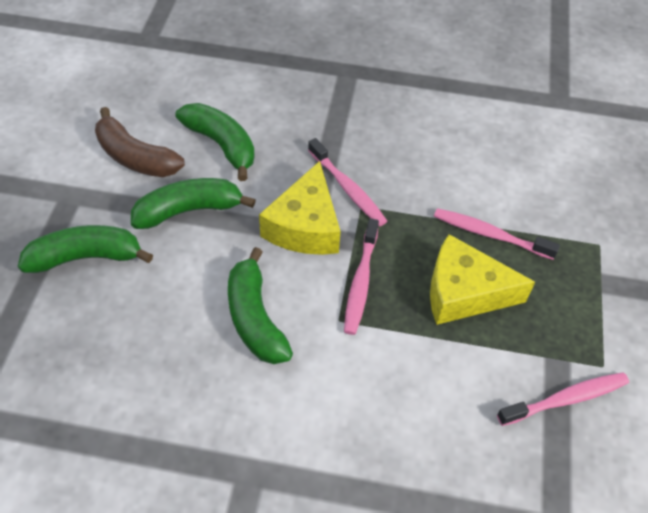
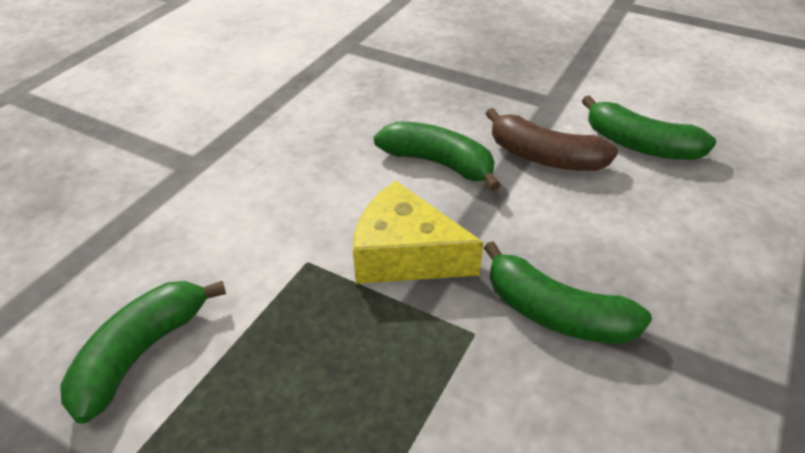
pink toothbrush: [308,138,387,226] [344,218,379,335] [434,208,560,260] [497,372,629,426] = 4 -> none = 0
yellow cheese: [259,161,341,255] [430,234,535,325] = 2 -> [353,181,483,284] = 1

